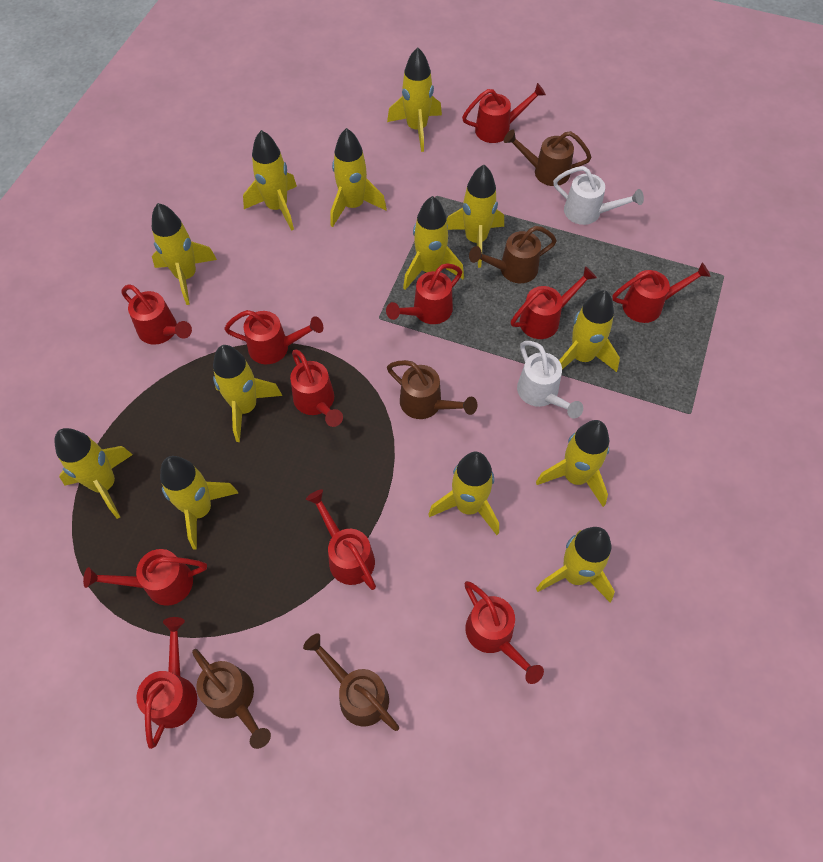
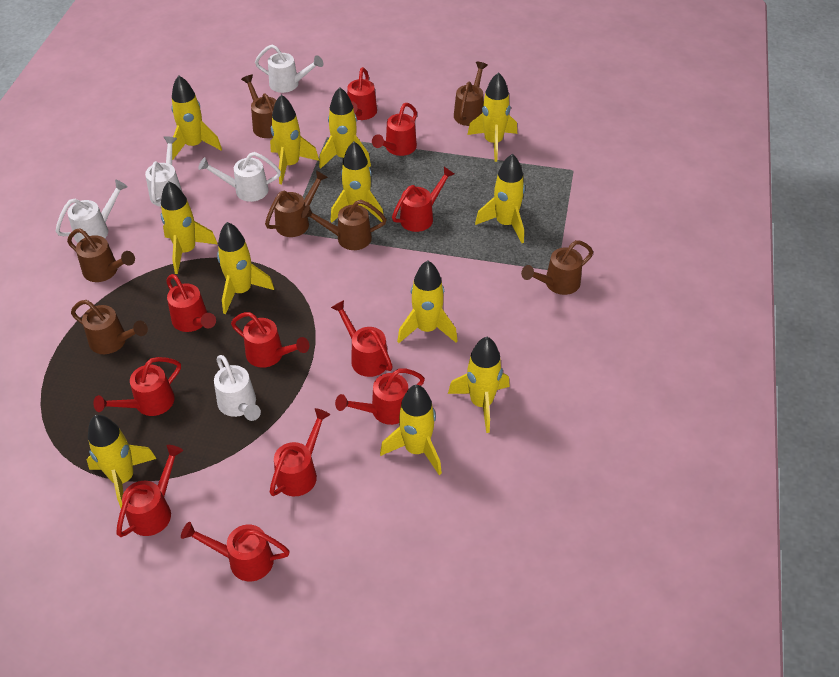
brown watering can: [192,649,271,749] [303,633,399,731] [387,360,477,419] [469,226,557,283] [504,129,591,186] = 5 -> [67,228,135,282] [71,300,148,354] [241,75,277,138] [265,170,328,237] [301,200,387,250] [454,62,488,126] [521,240,593,295] = 7
white watering can: [517,341,583,419] [553,166,644,225] = 2 -> [56,180,128,243] [145,136,182,207] [198,152,281,202] [214,355,261,421] [255,45,323,93] = 5
yellow rocket: [55,428,133,519] [152,203,217,305] [160,456,238,549] [213,345,282,442] [243,130,297,231] [330,128,387,227] [387,47,442,152] [403,196,464,290] [429,452,499,535] [447,165,504,268] [536,420,609,507] [536,527,615,602] [559,290,620,372] = 13 -> [87,415,157,508] [161,181,218,274] [171,75,222,160] [217,222,274,314] [270,94,319,184] [319,87,371,169] [330,142,384,223] [380,385,442,475] [397,261,458,343] [448,337,510,433] [467,72,517,162] [475,154,525,243] = 12

